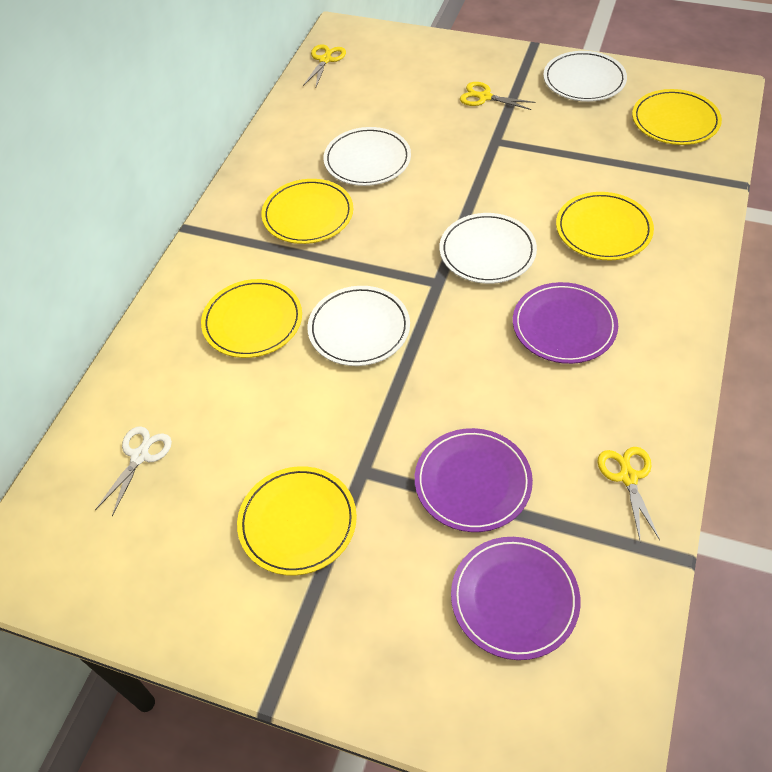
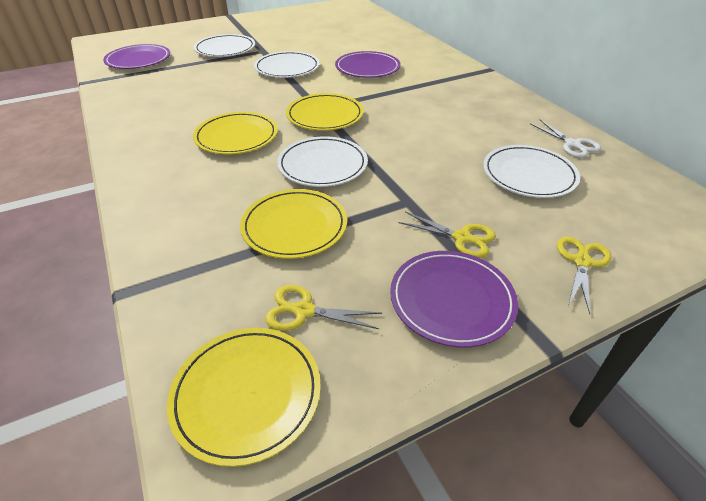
yellow plate: [201,279,302,358] [237,466,357,576] [261,179,353,244] [556,192,654,261] [632,89,722,145] = 5 -> [167,328,321,467] [193,112,278,154] [240,189,347,259] [286,93,364,131] = 4

